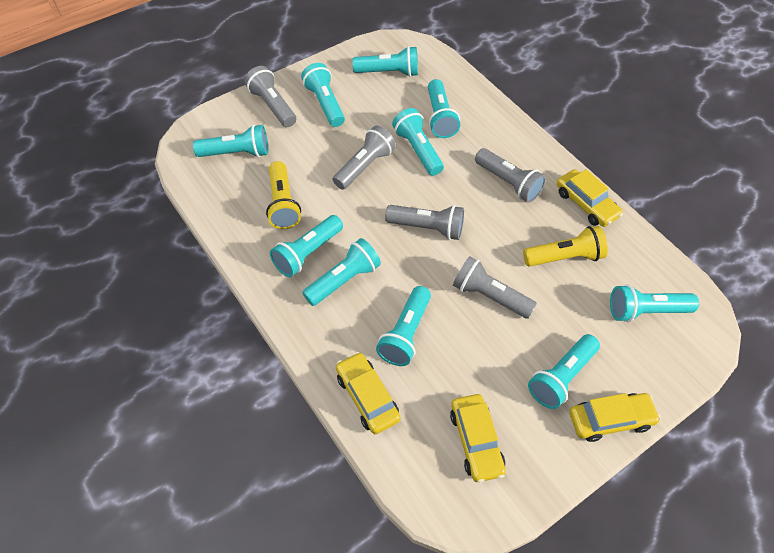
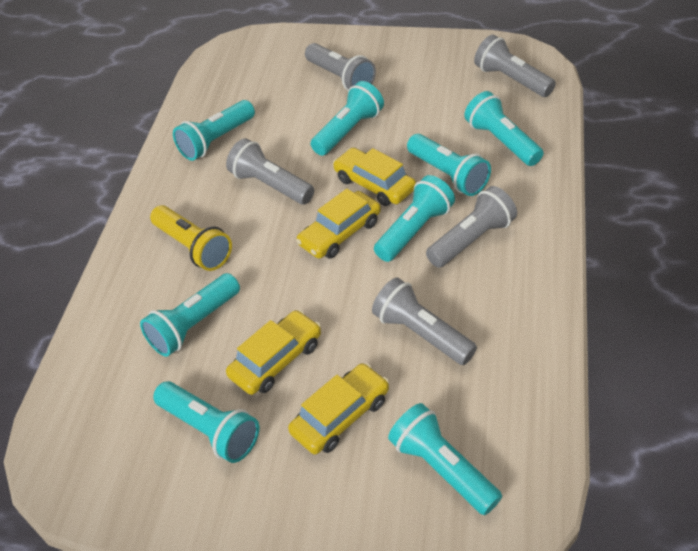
turquoise flashlight: [193,125,268,157] [270,215,343,277] [301,63,345,127] [302,238,381,306] [352,46,418,77] [376,286,431,366] [392,108,444,176] [428,79,460,138] [528,334,600,409] [610,285,699,322] = 10 -> [140,273,240,357] [153,381,259,463] [173,100,255,161] [310,81,384,156] [374,175,455,262] [388,403,502,515] [407,134,491,196] [464,91,544,166] = 8
yellow flashlight: [266,161,301,229] [523,226,608,267] = 2 -> [150,205,232,271] = 1

